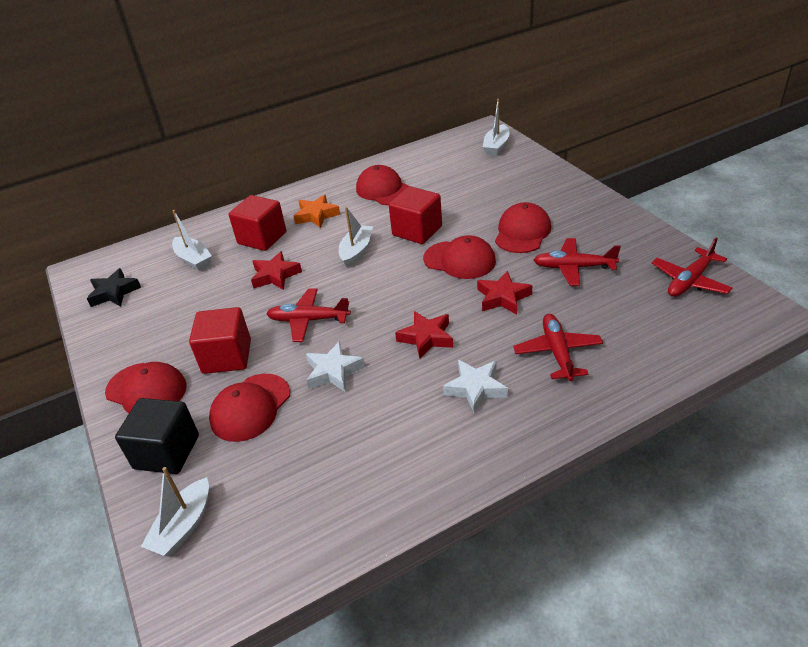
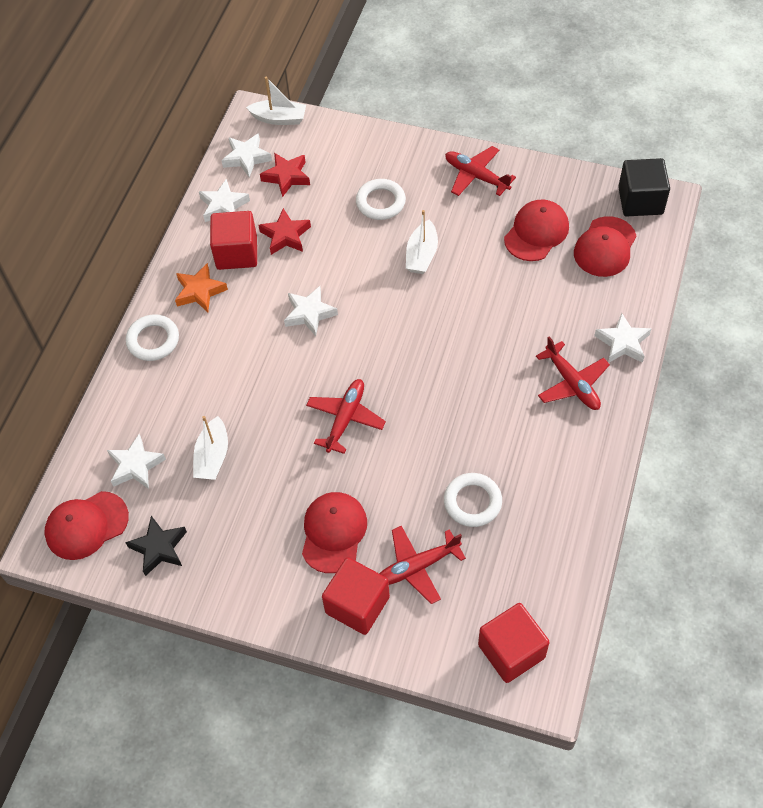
red cap: [105,362,187,413] [209,374,290,442] [356,165,409,205] [423,235,496,279] [495,202,551,253] = 5 -> [45,491,129,560] [302,492,367,573] [504,199,569,261] [574,216,637,277] = 4
red star: [251,251,302,290] [395,311,453,359] [477,271,532,314] = 3 -> [258,208,311,255] [260,153,310,197] = 2
white boat: [141,467,209,556] [172,210,212,271] [339,207,373,268] [483,99,510,156] = 4 -> [193,416,228,480] [246,77,306,125] [406,210,438,274] = 3
white ring: none = 0 -> [126,314,179,361] [356,179,406,220] [444,473,502,527] = 3
white star: [306,341,365,392] [443,360,508,414] = 2 -> [107,434,166,489] [199,179,250,222] [221,133,272,177] [284,286,338,336] [594,313,652,363] = 5

